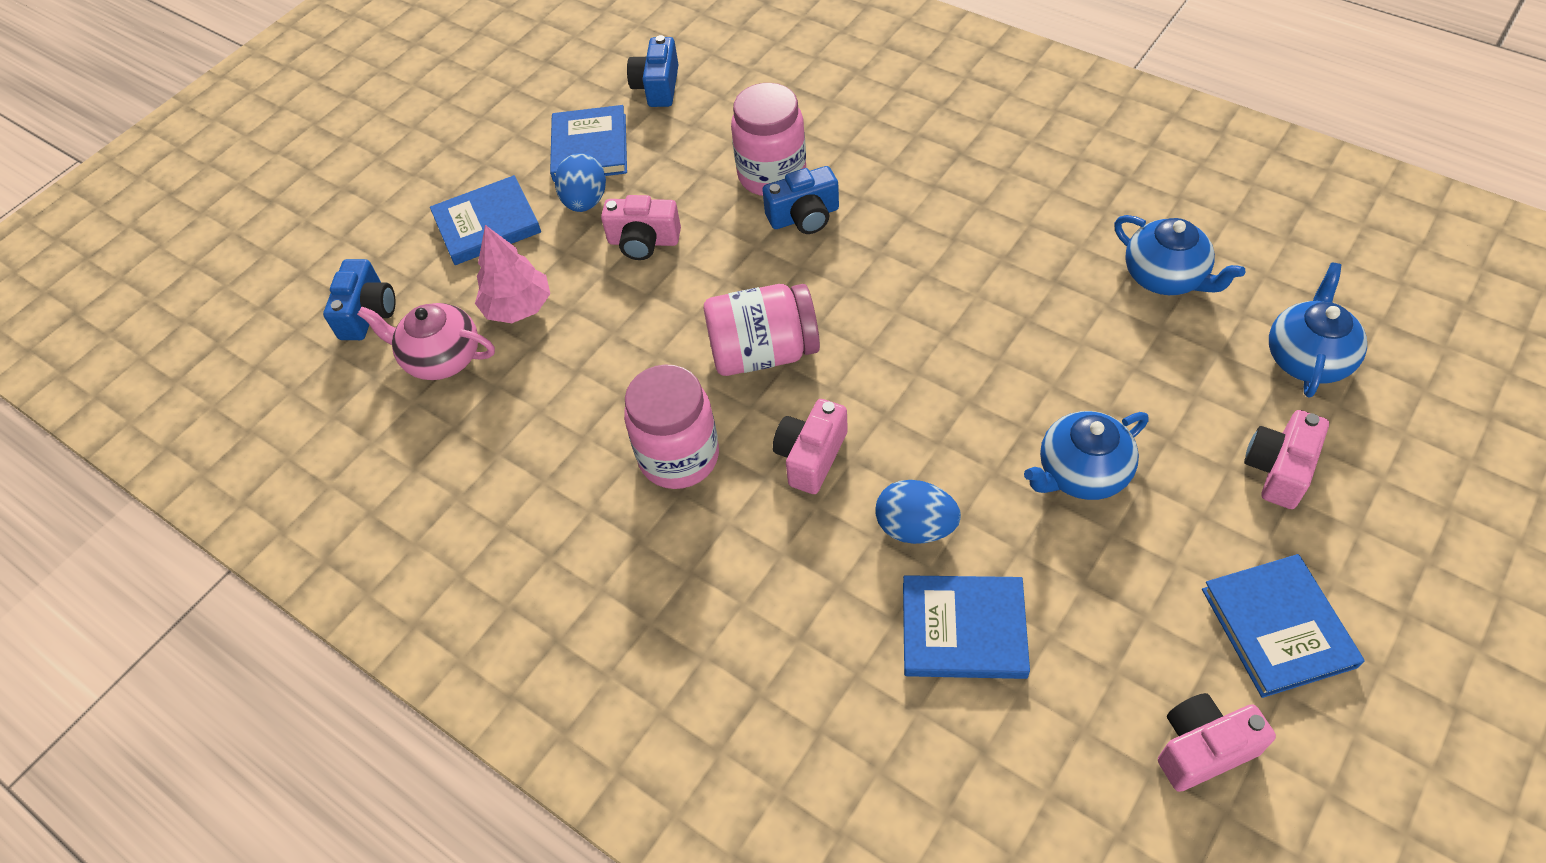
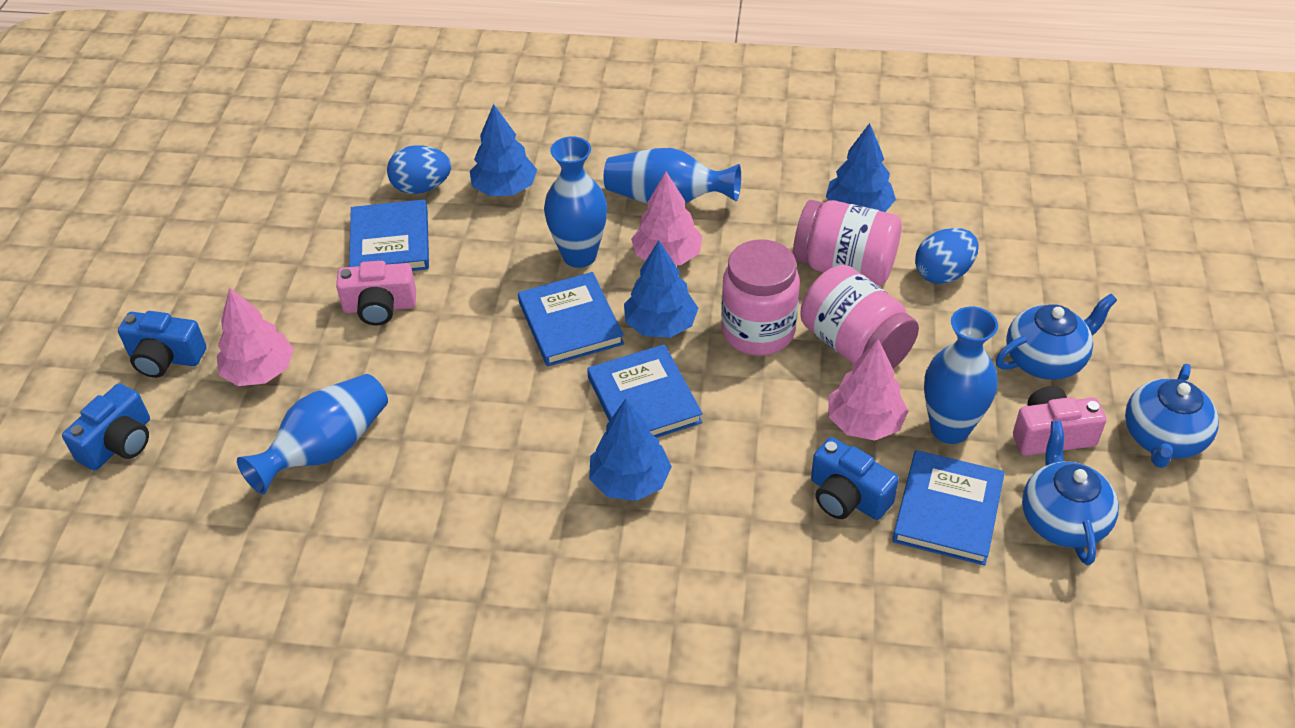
blue tree: none = 0 -> [470,104,537,196] [589,399,672,501] [624,240,698,338] [826,123,896,212] = 4
blue vase: none = 0 -> [237,374,388,494] [544,136,607,268] [604,148,741,204] [924,306,998,444] = 4
pink camera: [601,195,681,260] [773,399,848,494] [1158,693,1276,792] [1244,410,1329,509] = 4 -> [336,261,416,325] [1013,386,1106,456] = 2
pink teapot: [357,303,495,380] = 1 -> none = 0
pink tree: [475,225,550,323] = 1 -> [217,288,294,386] [631,171,702,265] [828,339,908,441] = 3

